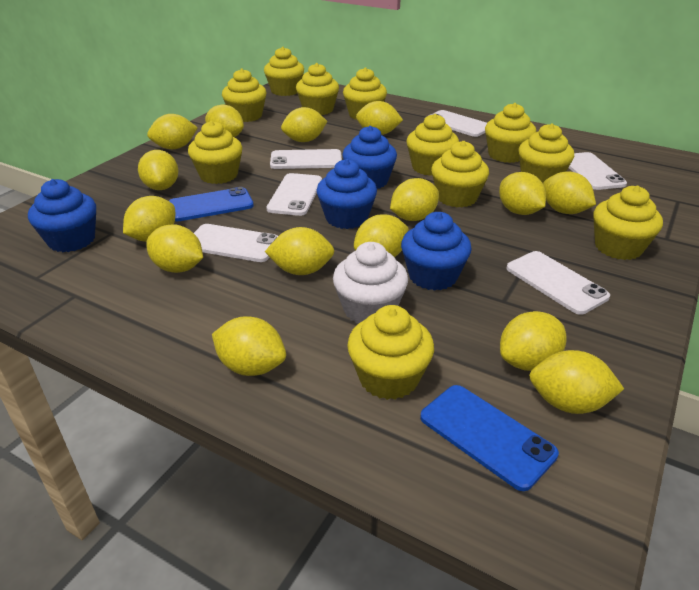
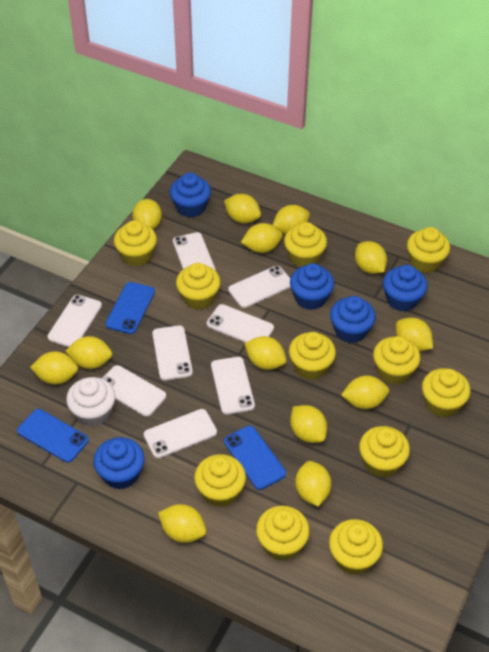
blue cupcake: [28,179,96,252] [316,159,377,229] [342,126,397,189] [401,212,472,291] = 4 -> [93,437,145,489] [170,173,211,217] [290,263,334,310] [330,296,376,343] [383,265,428,311] = 5
blue phone: [169,187,254,221] [420,385,559,491] = 2 -> [17,409,89,463] [105,282,155,334] [224,426,286,490] = 3
white phone: [194,224,278,262] [266,173,322,216] [270,149,342,169] [428,110,487,137] [506,251,610,315] [568,152,627,190] = 6 -> [47,295,102,347] [102,365,166,417] [144,409,217,458] [152,325,193,380] [173,232,216,271] [207,304,274,343] [211,357,255,414] [228,266,291,308] = 8
yellow lemon: [123,196,175,242] [138,150,178,190] [146,224,203,273] [147,114,198,149] [205,105,244,137] [212,316,286,376] [265,227,334,275] [281,107,327,142] [354,214,408,257] [356,101,403,135] [390,178,439,221] [499,172,546,215] [500,311,567,371] [529,350,624,414] [543,171,596,214] = 15 -> [30,351,78,385] [66,336,112,369] [132,199,162,229] [158,504,206,543] [224,194,261,223] [241,223,283,253] [245,336,287,370] [273,205,310,234] [290,405,327,443] [295,461,332,506] [341,375,389,409] [355,241,387,274] [396,317,433,352] = 13

